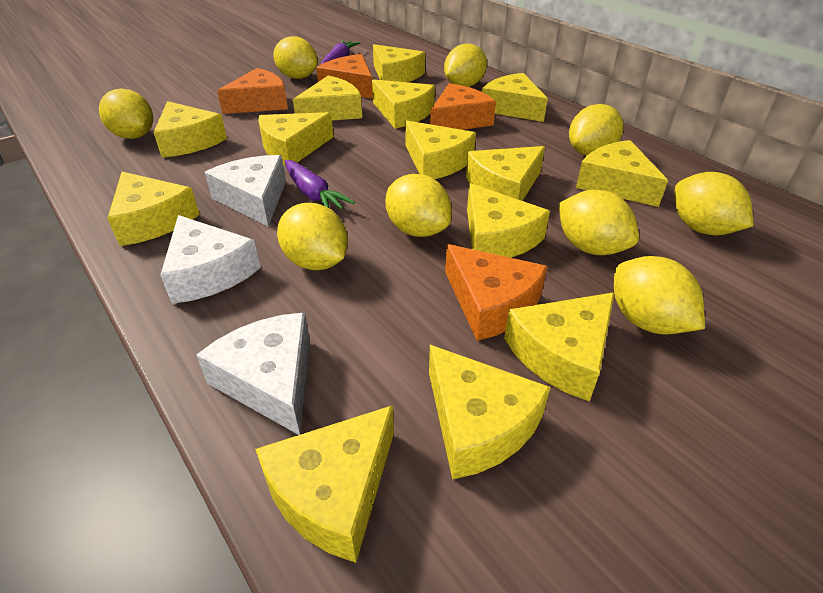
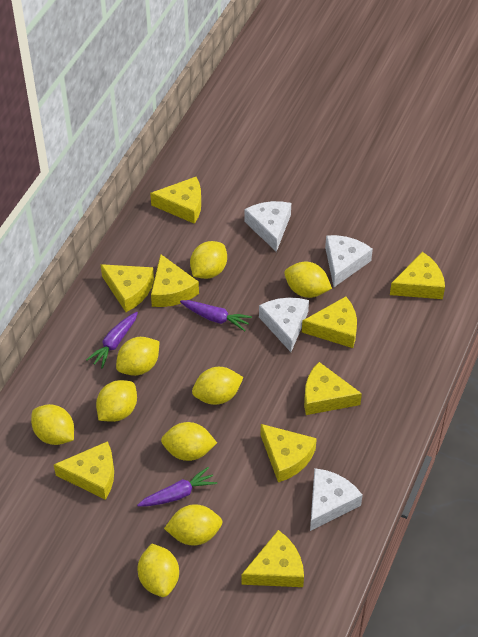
orange cheese: [217,68,288,114] [316,54,373,99] [430,83,496,130] [445,244,548,341] = 4 -> none = 0
purple carrot: [285,160,355,209] [321,40,360,64] = 2 -> [86,312,138,369] [137,467,217,507] [180,300,252,331] = 3
white cheese: [160,215,261,304] [196,312,310,435] [204,155,286,227] = 3 -> [244,201,291,252] [259,298,309,352] [310,468,363,531] [325,235,373,287] = 4
yellow cheese: [107,172,200,246] [153,101,227,158] [255,405,394,563] [259,112,334,165] [293,76,362,121] [372,79,435,129] [373,44,425,82] [405,121,476,179] [429,345,551,480] [466,146,545,201] [467,183,550,258] [482,73,548,122] [504,292,614,402] [576,140,668,207] = 14 -> [54,441,114,500] [100,264,154,312] [150,177,201,224] [151,254,199,307] [241,530,304,587] [260,424,317,482] [302,296,357,348] [304,362,362,415] [390,252,445,299] = 9

